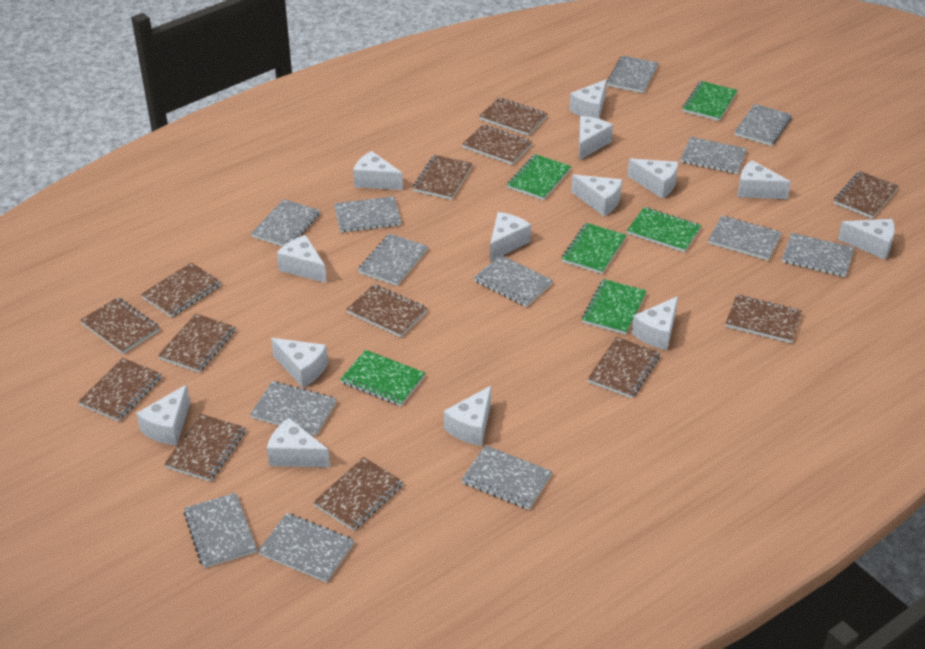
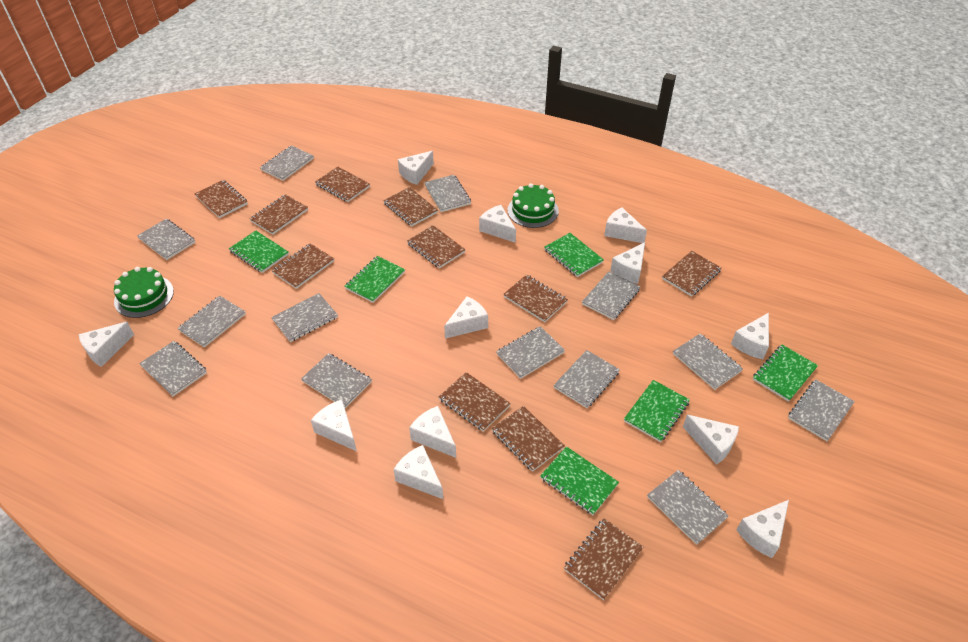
brown notebook: [78,358,162,421] [80,297,160,354] [141,262,221,317] [158,313,235,372] [164,414,246,481] [313,457,403,531] [346,284,428,337] [413,155,473,200] [462,125,532,165] [479,97,547,136] [587,337,660,398] [725,295,802,343] [834,171,898,218] = 13 -> [195,180,248,218] [250,194,308,235] [272,243,334,289] [315,166,370,202] [383,187,438,226] [407,225,466,268] [439,372,511,432] [491,406,565,472] [503,275,568,322] [564,518,643,600] [662,251,721,297] = 11
green cake: none = 0 -> [114,267,174,318] [507,183,559,228] = 2
white cheese: [136,385,190,445] [267,418,330,467] [271,338,328,388] [277,235,327,283] [353,151,403,190] [444,386,491,446] [490,212,531,262] [569,79,607,119] [571,174,622,216] [579,116,613,160] [627,158,678,199] [632,296,678,350] [738,160,791,199] [838,219,895,260] = 14 -> [79,322,134,367] [311,400,357,451] [393,445,443,499] [398,151,434,185] [409,406,456,458] [444,296,488,339] [479,205,516,243] [604,207,647,243] [610,242,645,284] [683,415,739,465] [731,313,769,359] [736,500,789,558] = 12

